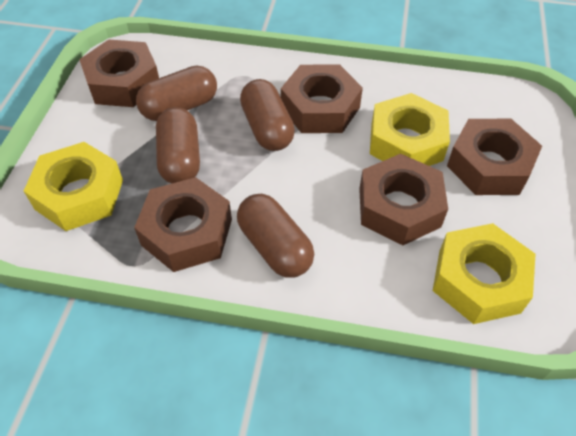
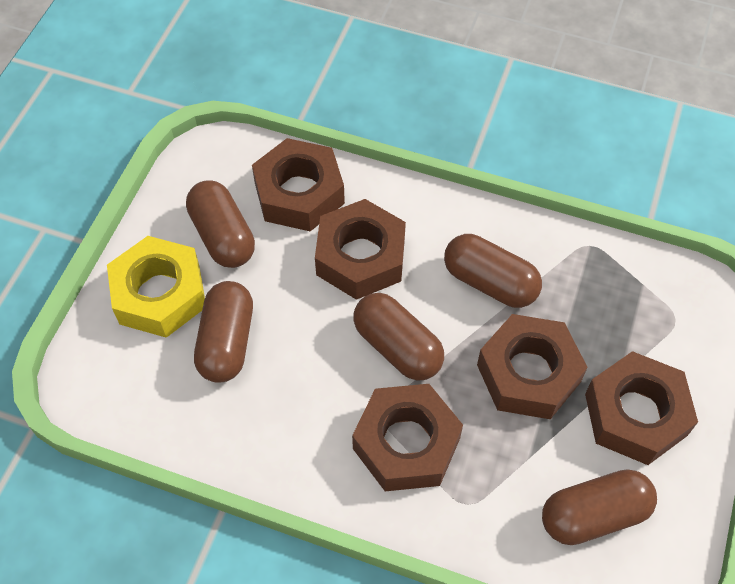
brown capsule: [136,66,217,121] [156,107,200,184] [237,194,314,278] [240,79,295,151] = 4 -> [186,181,255,268] [194,281,253,383] [353,293,444,381] [444,234,542,308] [542,469,657,545] = 5
yellow nut: [24,142,123,231] [370,93,450,166] [433,223,536,324] = 3 -> [107,236,205,338] = 1

